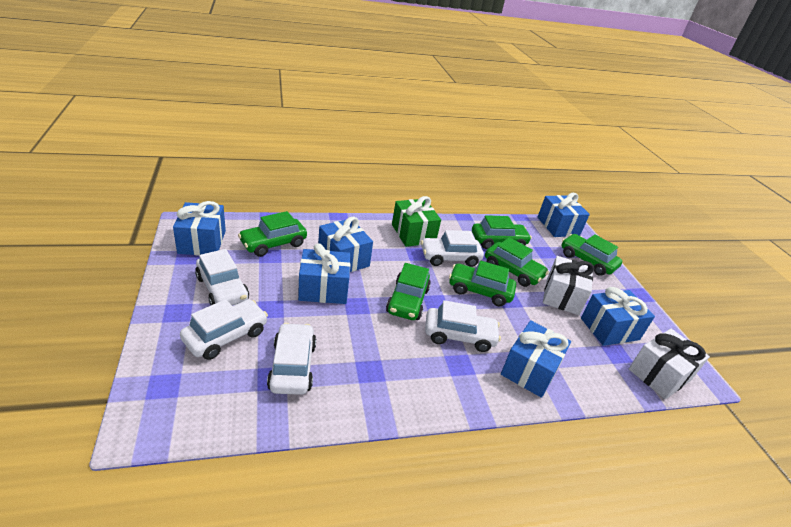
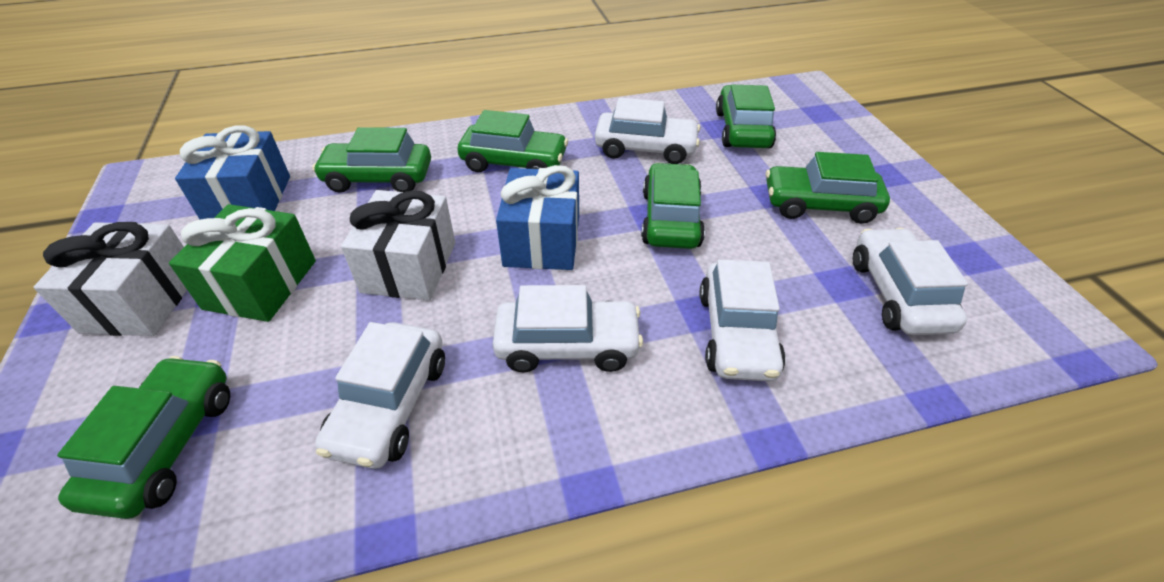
blue gift: [173,201,226,255] [298,243,350,304] [318,217,373,272] [501,320,571,398] [537,193,590,237] [581,287,655,346] = 6 -> [175,125,290,220] [496,165,579,270] = 2

